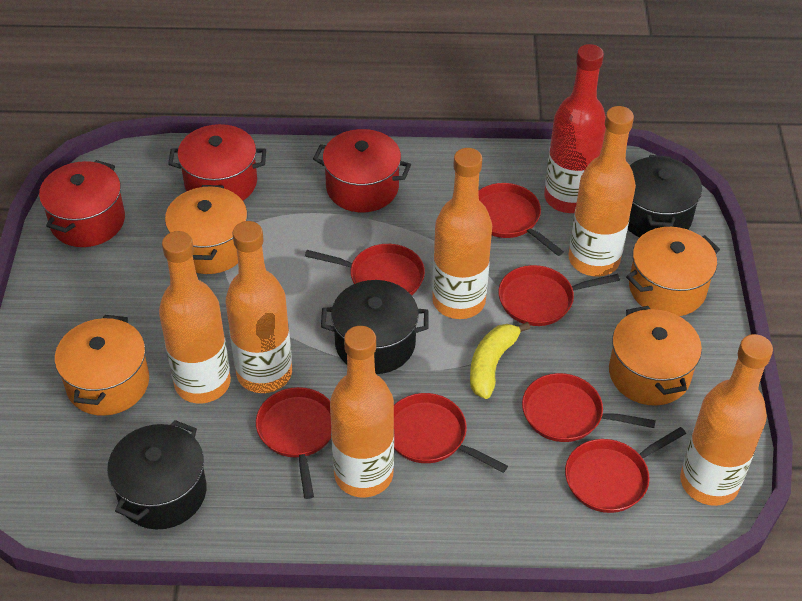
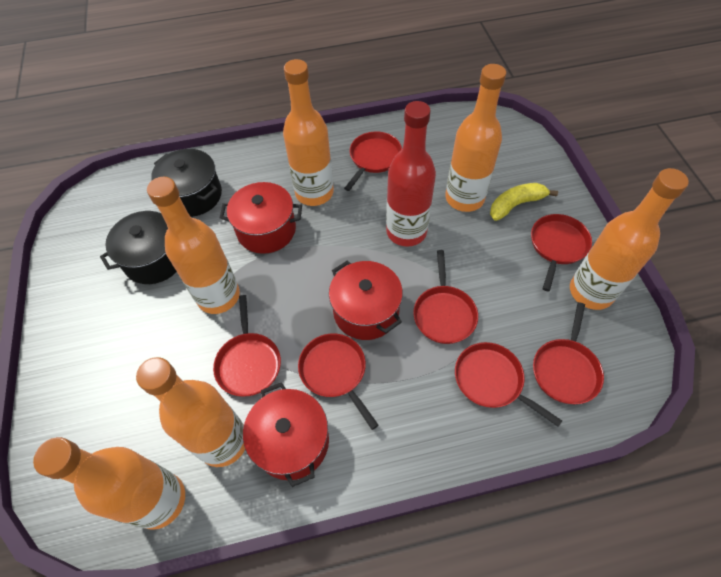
black pot: [107,420,207,529] [321,280,429,374] [628,155,702,237] = 3 -> [100,211,177,284] [151,149,222,217] = 2
orange pot: [55,315,149,416] [165,185,247,274] [609,306,702,406] [626,227,720,316] = 4 -> none = 0

